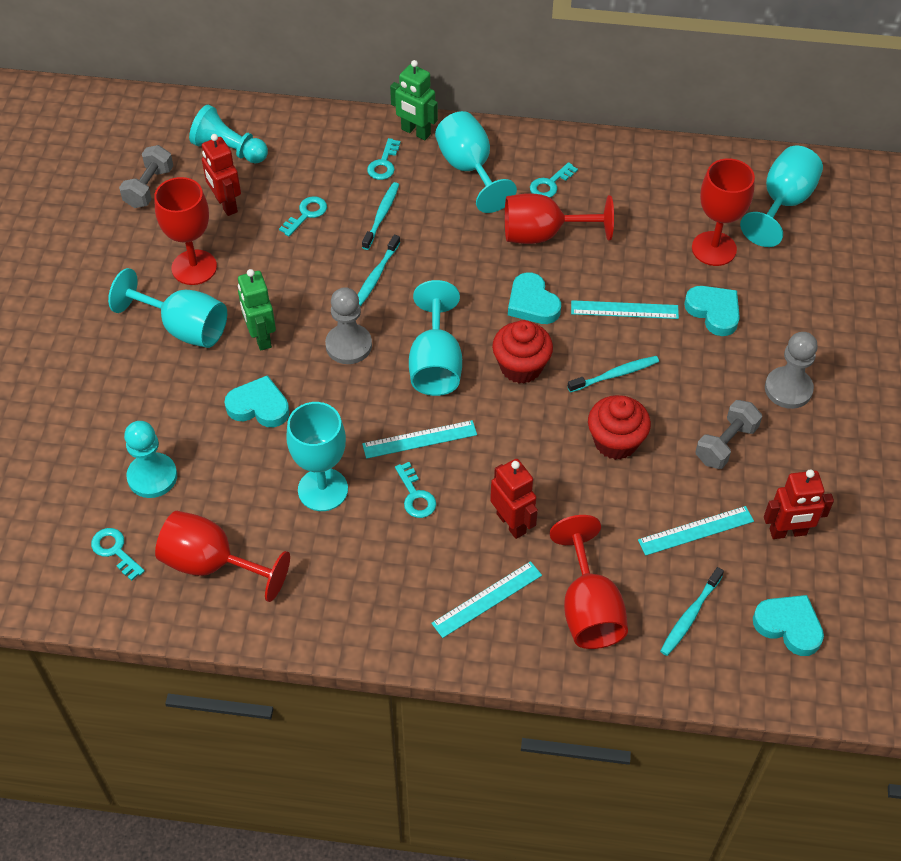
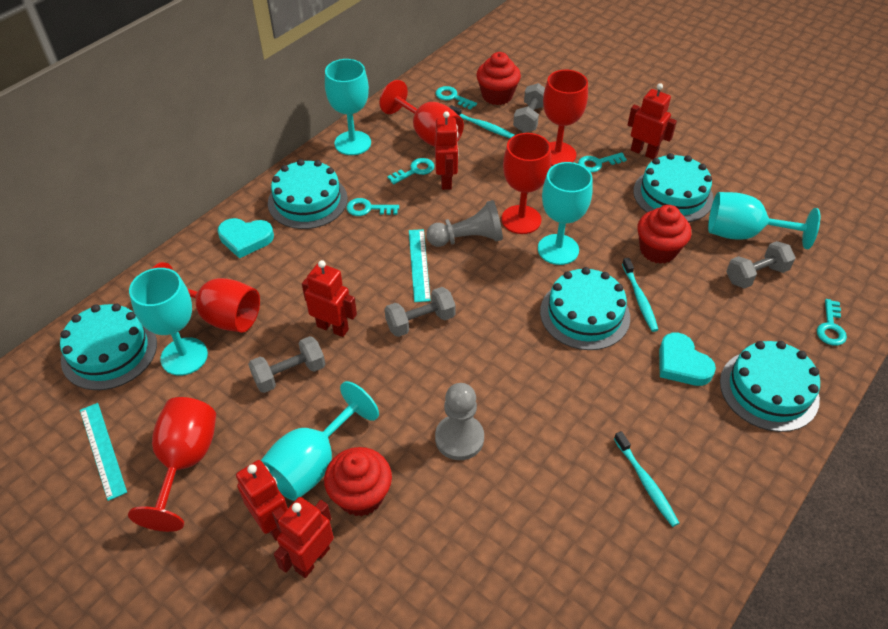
green robot: [238,269,276,351] [390,60,438,140] = 2 -> none = 0
grey dumbbell: [119,145,173,208] [696,400,762,469] = 2 -> [248,336,325,393] [385,287,456,337] [513,83,545,133] [726,241,796,289] = 4
red cupcake: [492,320,553,384] [588,395,651,460] = 2 -> [324,447,392,516] [476,52,521,105] [637,205,691,264] = 3
red robot: [202,134,241,216] [490,459,538,539] [764,469,834,539] = 3 -> [236,460,288,541] [274,497,334,578] [302,260,357,337] [435,111,458,190] [628,83,677,159] = 5
turquoise cake: none = 0 -> [60,303,157,390] [268,159,348,229] [540,267,630,350] [633,153,714,222] [720,341,820,432] = 5
turquoise heart: [224,375,289,427] [508,272,561,324] [684,286,740,336] [753,595,824,656] = 4 -> [218,218,274,258] [659,333,716,386] = 2
turquoise pawn: [124,421,177,498] [189,105,268,164] = 2 -> none = 0
turquoise ruler: [362,420,477,459] [431,561,542,638] [571,300,679,319] [638,506,754,556] = 4 -> [80,403,127,501] [409,229,431,302] = 2
turquoise toothbrush: [358,235,400,306] [362,182,399,250] [567,356,659,393] [660,567,724,656] = 4 -> [449,105,515,138] [614,431,679,527] [622,258,658,332] = 3

